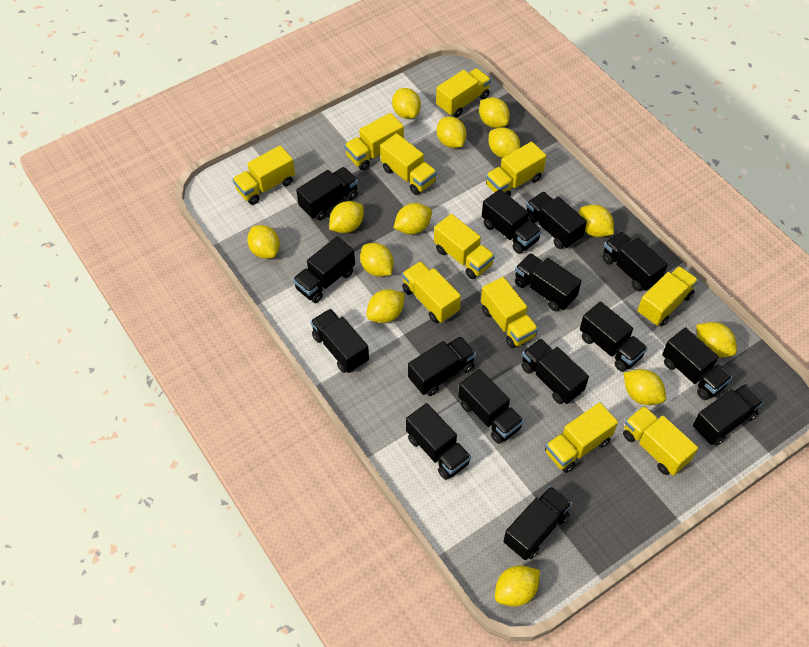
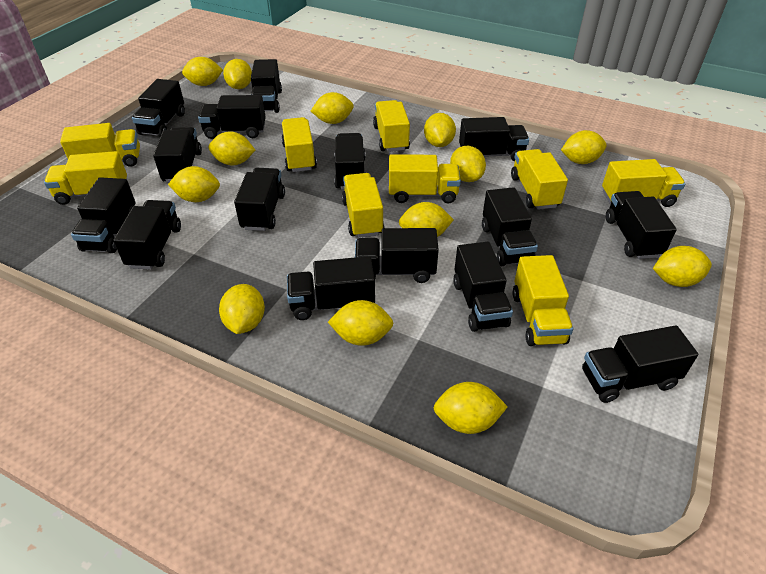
yellow truck: [233,145,295,205] [344,113,404,170] [380,133,437,195] [402,261,461,323] [434,214,495,279] [436,68,491,118] [481,277,538,348] [486,141,547,196] [545,402,618,473] [623,406,698,476] [638,266,698,326] = 11 -> [44,151,127,205] [60,123,140,167] [282,117,317,172] [342,173,384,238] [373,100,410,152] [389,154,461,204] [511,149,568,210] [512,255,573,346] [602,159,685,207] = 9

